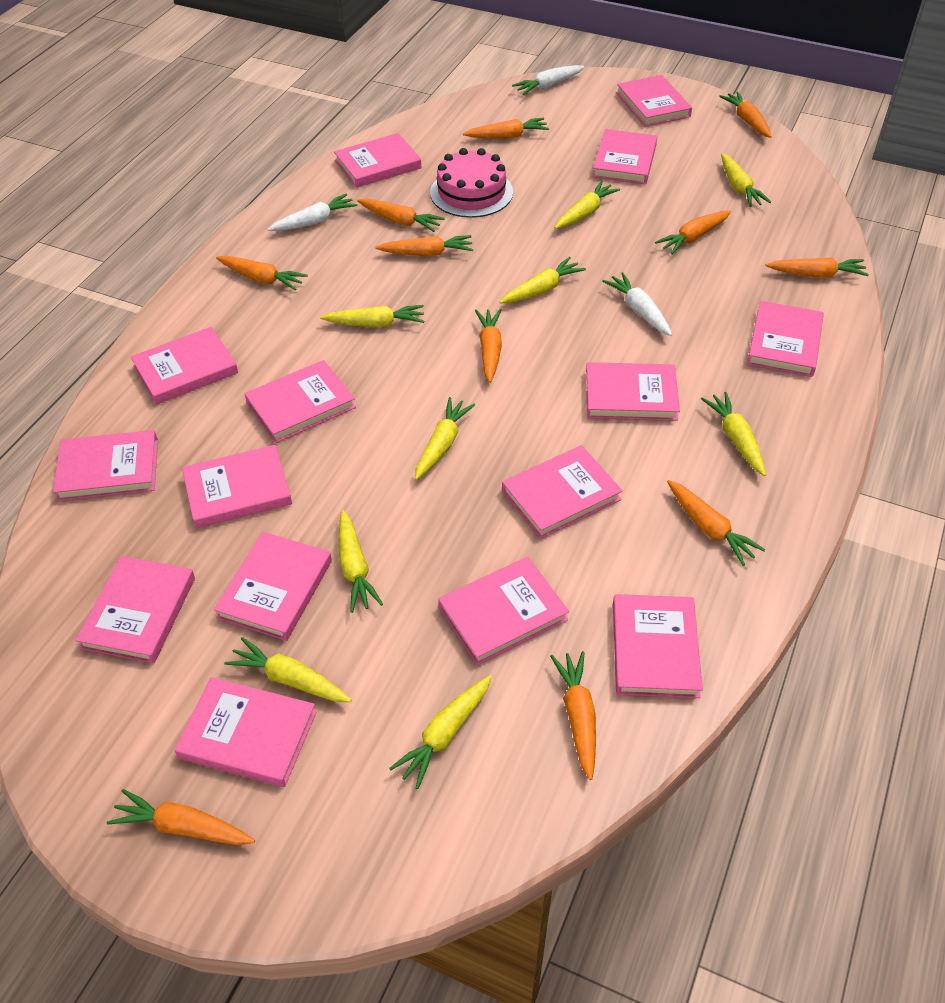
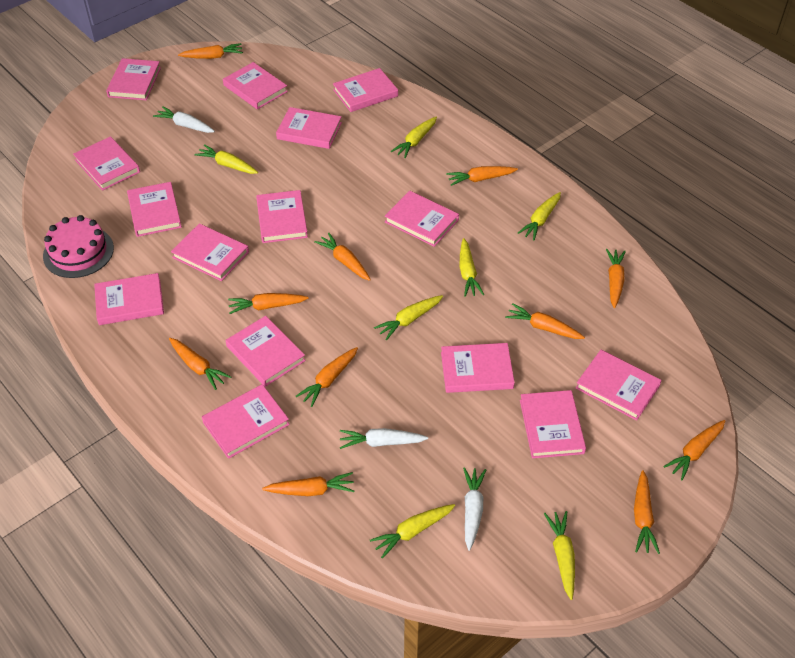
yellow carrot: [224,637,352,702] [320,305,424,327] [339,510,383,613] [389,675,492,789] [415,397,475,480] [499,257,586,304] [555,181,620,229] [701,392,766,476] [721,153,771,207] = 9 -> [194,144,258,174] [370,504,455,559] [374,295,443,340] [391,117,437,158] [459,238,484,297] [518,192,561,240] [544,511,575,600] = 7

